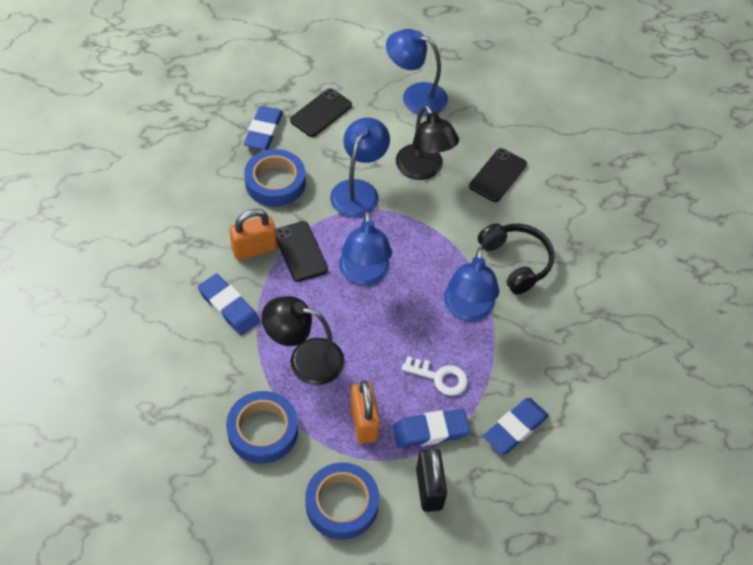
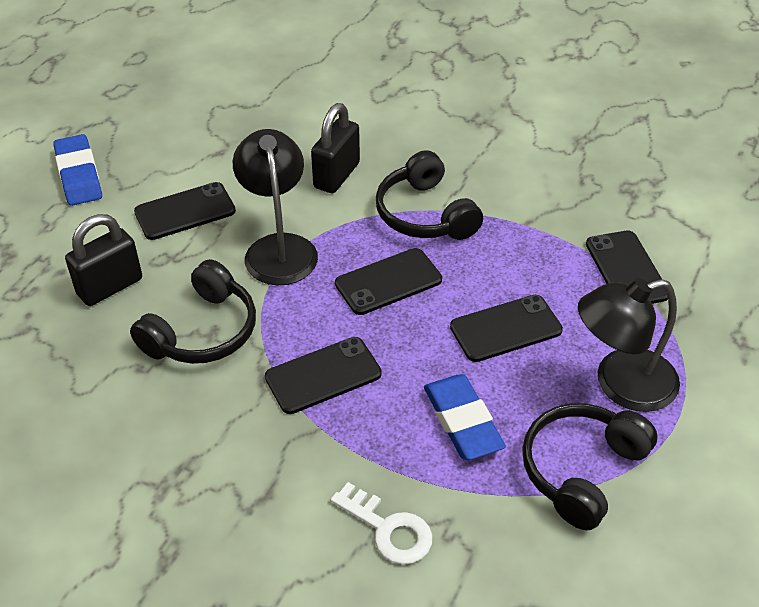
black headphones: [478,223,555,295] = 1 -> [130,259,256,364] [376,150,483,240] [522,403,658,530] = 3
black padlock: [416,448,447,512] = 1 -> [65,214,142,306] [311,103,360,193] = 2
black phone: [276,221,328,282] [290,88,352,137] [469,148,527,202] = 3 -> [134,182,236,240] [265,337,382,414] [335,248,442,315] [450,295,563,362] [586,230,668,304] = 5
blue eraser: [198,274,260,335] [244,106,283,150] [393,409,470,448] [483,398,549,455] = 4 -> [53,134,102,206] [424,374,506,460] = 2
blue lamp: [330,118,390,218] [339,211,392,286] [386,29,448,116] [444,247,499,321] = 4 -> none = 0
blue tape: [226,391,298,464] [244,149,305,207] [305,462,379,540] = 3 -> none = 0
orange padlock: [229,209,277,260] [351,380,380,444] = 2 -> none = 0

